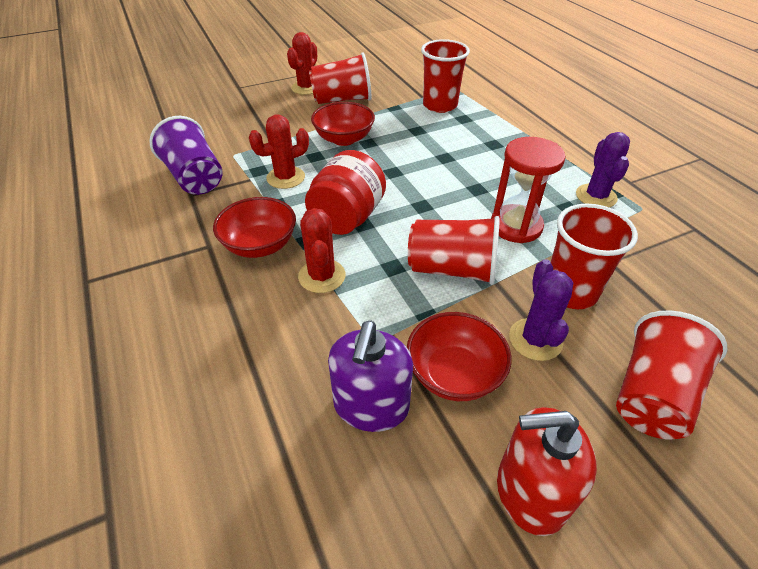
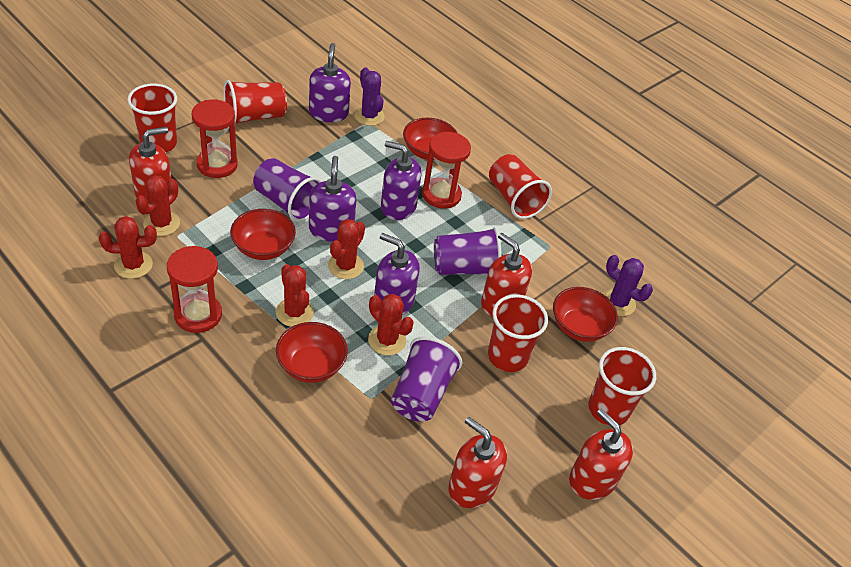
purple cup: [149,116,223,195] = 1 -> [253,158,322,222] [391,336,463,422] [434,227,502,275] = 3
purple soap dispenser: [328,321,413,432] = 1 -> [309,43,351,122] [309,156,357,242] [374,233,420,315] [381,141,421,220] = 4
red bowl: [213,197,296,258] [311,102,375,146] [407,312,511,401] = 3 -> [230,209,296,260] [276,322,348,383] [403,118,458,160] [553,287,618,342] = 4
red cactus: [249,114,309,189] [287,32,317,95] [298,208,346,293] = 3 -> [99,216,157,279] [136,175,180,236] [276,264,314,327] [328,219,365,279] [368,294,414,355] = 5
red hourglass: [491,137,566,243] = 1 -> [167,246,222,333] [192,100,238,178] [422,132,471,209] = 3
red jar: [305,150,386,235] = 1 -> none = 0
red soap dispenser: [497,407,597,536] = 1 -> [129,127,171,198] [448,417,507,508] [481,233,532,317] [569,409,633,500] = 4

